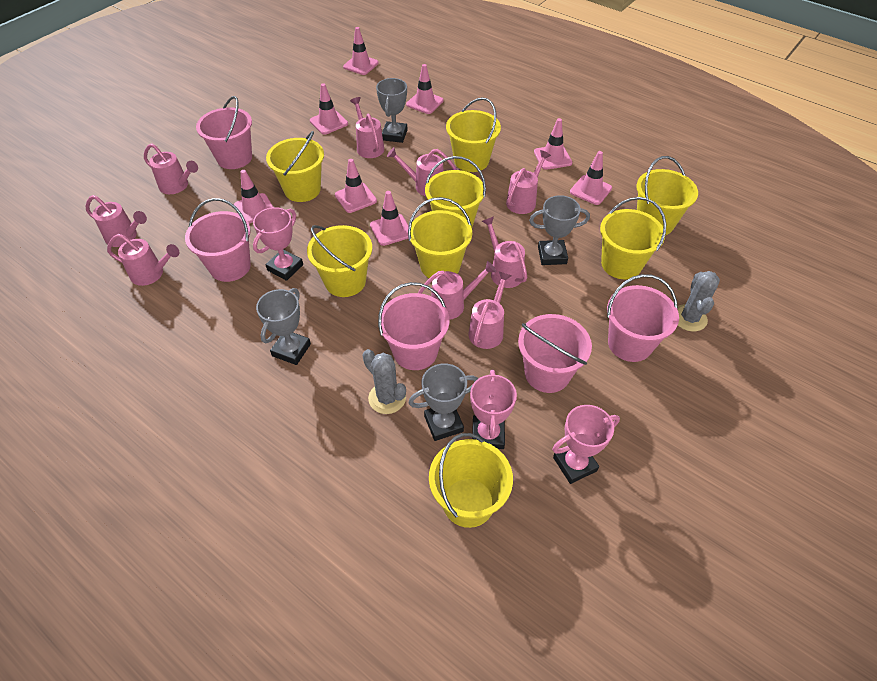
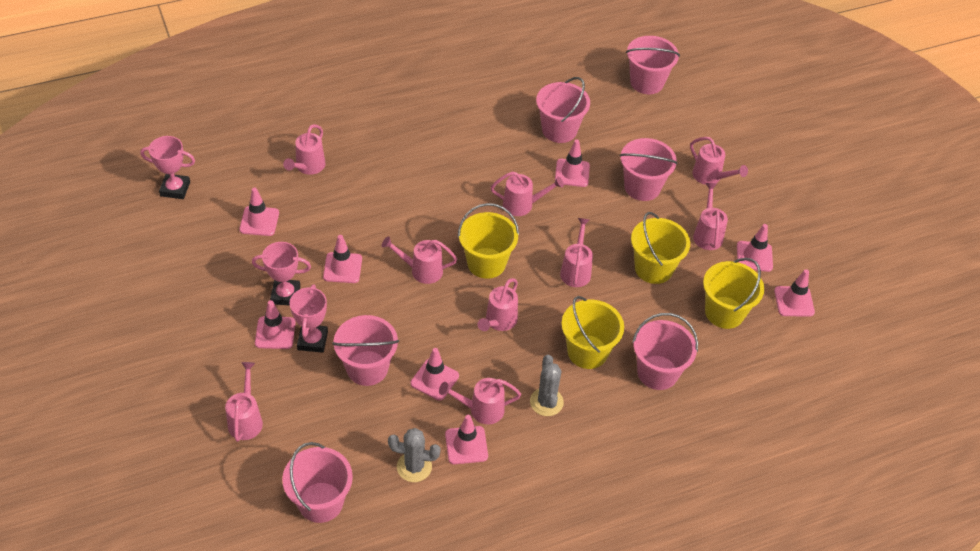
grey trophy: [256,288,311,365] [376,78,407,143] [409,363,478,441] [529,195,590,265] = 4 -> none = 0
pink bucket: [185,198,251,282] [196,96,252,169] [378,282,449,370] [518,314,592,393] [607,274,679,362] = 5 -> [282,442,353,523] [332,315,399,386] [536,77,590,143] [619,138,678,201] [626,36,680,94] [632,313,698,390] = 6
yellow bucket: [266,131,324,202] [307,225,372,297] [408,197,472,278] [425,156,486,228] [429,433,513,528] [446,97,501,172] [600,197,666,279] [637,156,698,235] = 8 -> [458,203,519,279] [561,296,624,369] [631,212,690,284] [703,258,764,329] = 4

